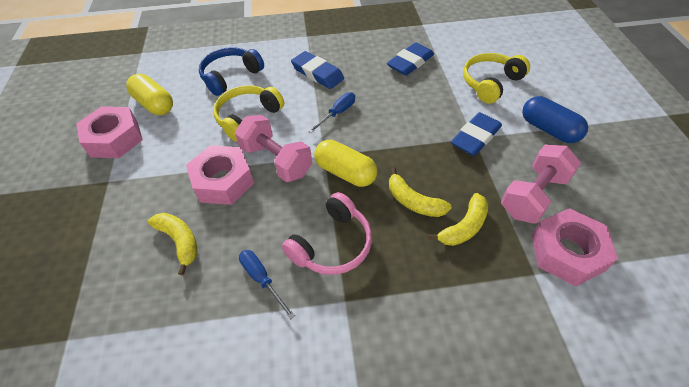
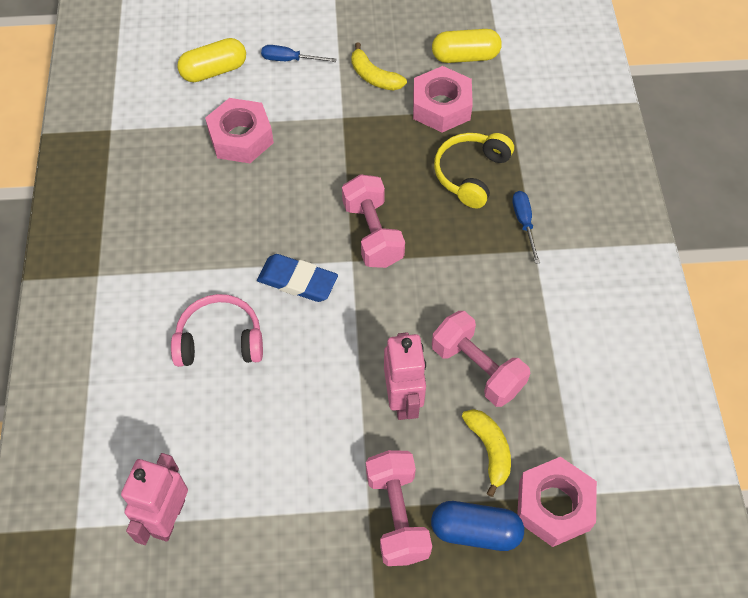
blue eraser: [291,51,344,89] [387,42,434,76] [451,112,502,156] = 3 -> [257,254,338,302] = 1
blue headphones: [199,47,264,96] = 1 -> none = 0
pink dumbbell: [235,115,312,182] [501,144,581,224] = 2 -> [342,174,405,268] [366,450,432,566] [432,311,530,407] = 3
pink robot: none = 0 -> [121,453,188,545] [384,332,426,420] = 2
yellow banana: [148,213,197,275] [389,167,452,217] [428,193,488,246] = 3 -> [351,43,407,91] [462,409,511,497] = 2
yellow headphones: [213,85,284,142] [463,53,530,104] = 2 -> [434,133,514,208] = 1

